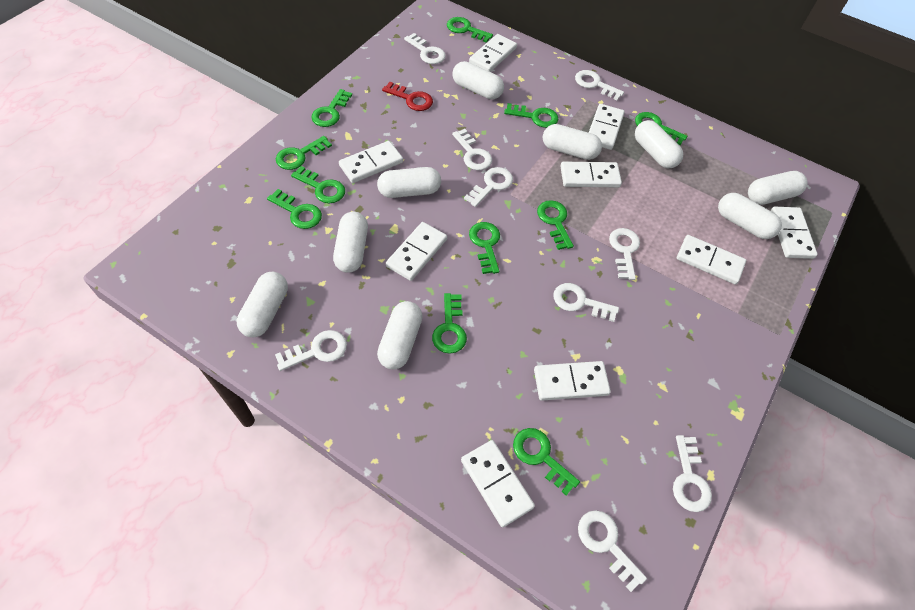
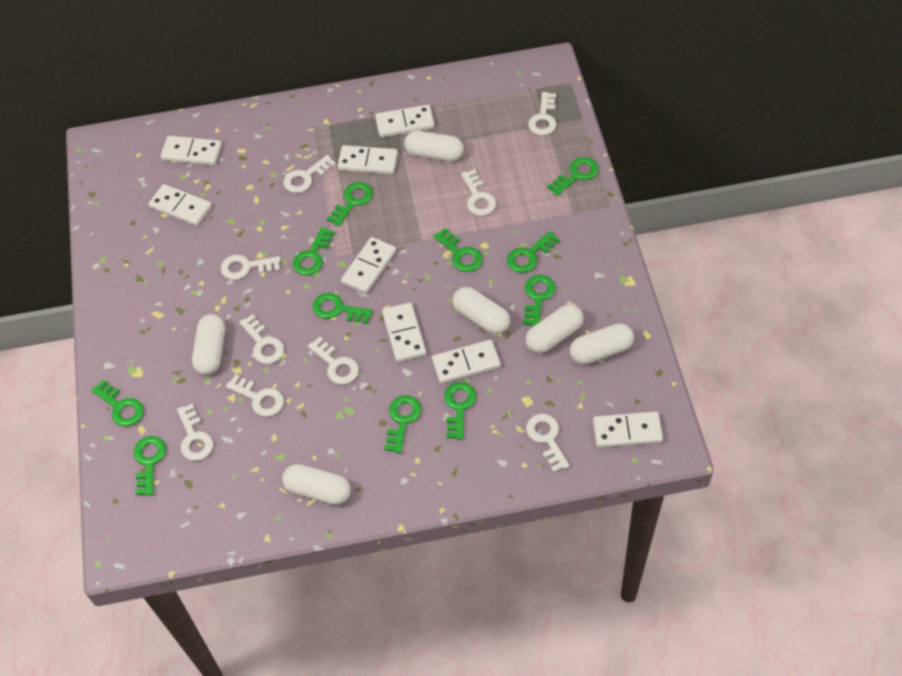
red key: [382,82,433,111] = 1 -> none = 0
white capsule: [237,272,288,337] [333,212,368,273] [377,167,441,198] [377,301,423,369] [452,61,504,100] [543,124,602,160] [635,120,683,168] [718,193,782,239] [748,171,807,205] = 9 -> [192,314,225,375] [282,464,351,505] [404,131,464,162] [453,287,510,334] [526,304,584,353] [570,323,634,365] = 6
white domino: [339,141,403,183] [386,222,447,281] [461,440,535,527] [469,34,517,72] [534,361,611,401] [560,161,622,187] [589,104,625,150] [677,235,746,284] [770,207,818,259] = 9 -> [148,184,212,226] [161,136,222,165] [337,145,398,174] [341,237,396,294] [375,105,434,137] [382,303,426,362] [432,340,501,384] [593,411,663,448] = 8

